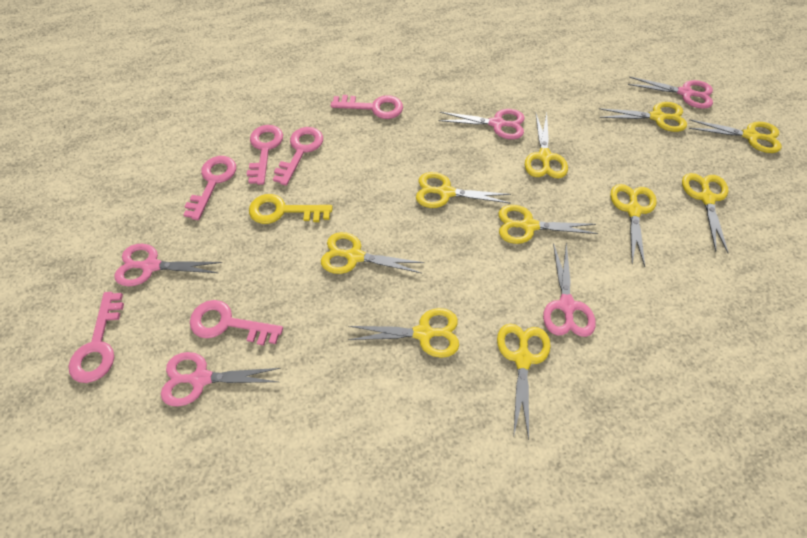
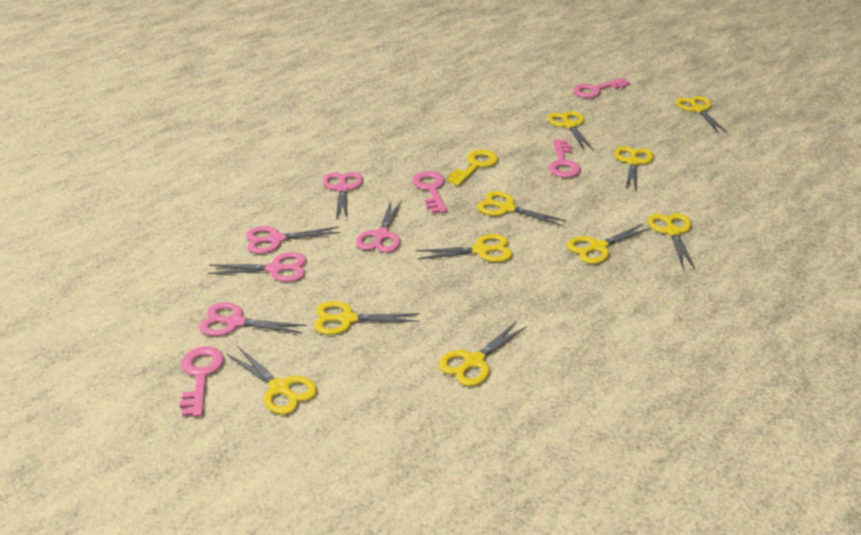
pink key: [69,292,124,383] [184,156,236,220] [190,300,283,346] [247,125,283,185] [273,127,323,186] [331,95,403,119] = 6 -> [179,346,224,417] [413,171,447,213] [549,139,581,178] [573,78,630,98] = 4

